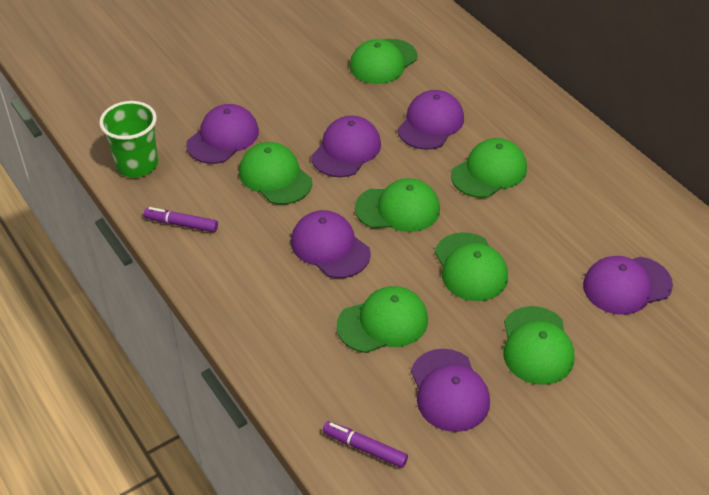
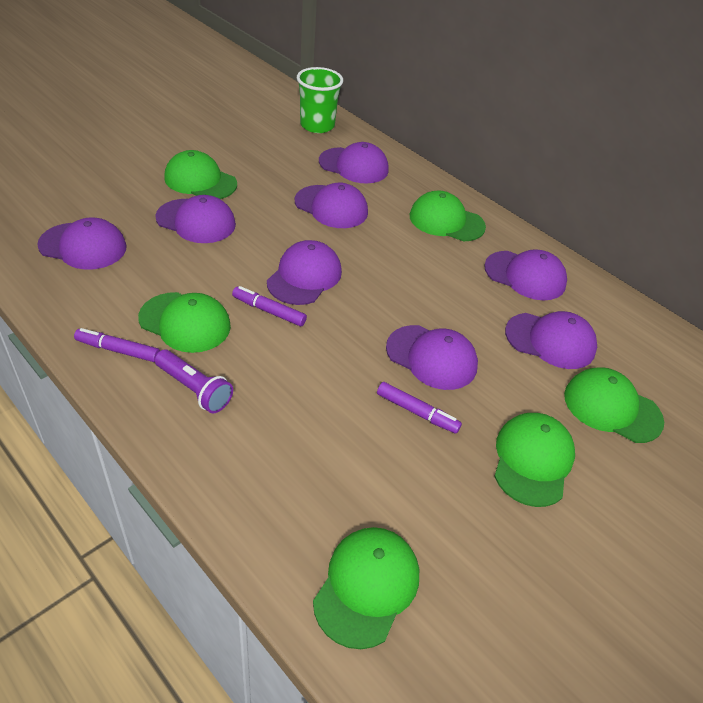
green cap: [239,142,312,204] [337,286,428,353] [350,39,418,84] [355,178,440,232] [435,232,508,301] [451,138,527,198] [503,306,574,385] = 7 -> [138,292,231,353] [164,150,237,199] [313,527,419,649] [410,191,486,242] [494,413,575,507] [564,367,664,443] = 6
purple cap: [186,104,259,164] [291,210,371,278] [311,116,381,177] [398,90,464,150] [411,349,490,432] [583,256,673,315] = 6 -> [37,218,127,270] [155,195,236,243] [267,240,342,305] [295,183,368,228] [319,142,389,184] [386,325,478,390] [484,249,567,300] [505,311,597,369] = 8
purple flashlight: none = 0 -> [155,350,233,413] = 1
purple marker: [144,207,218,232] [323,421,408,468] = 2 -> [74,328,160,362] [232,286,307,326] [377,382,462,434] = 3

